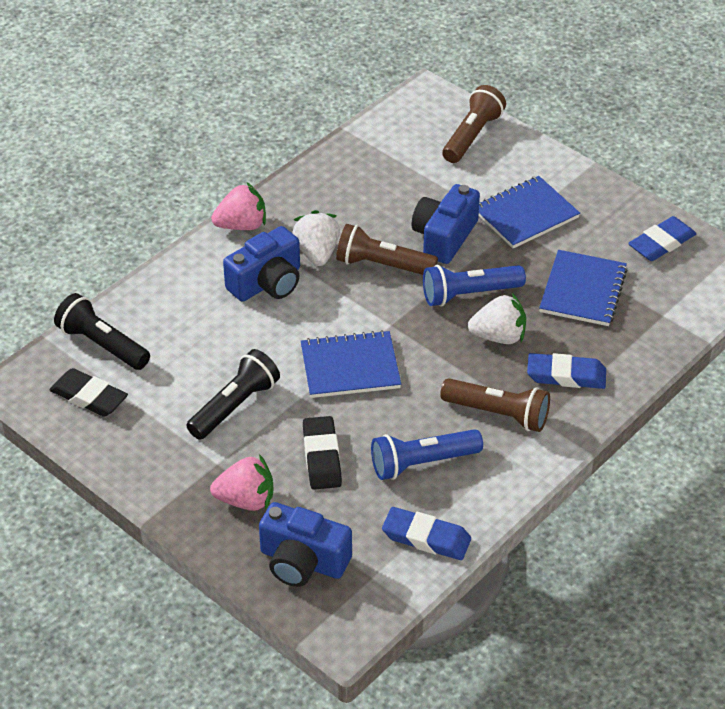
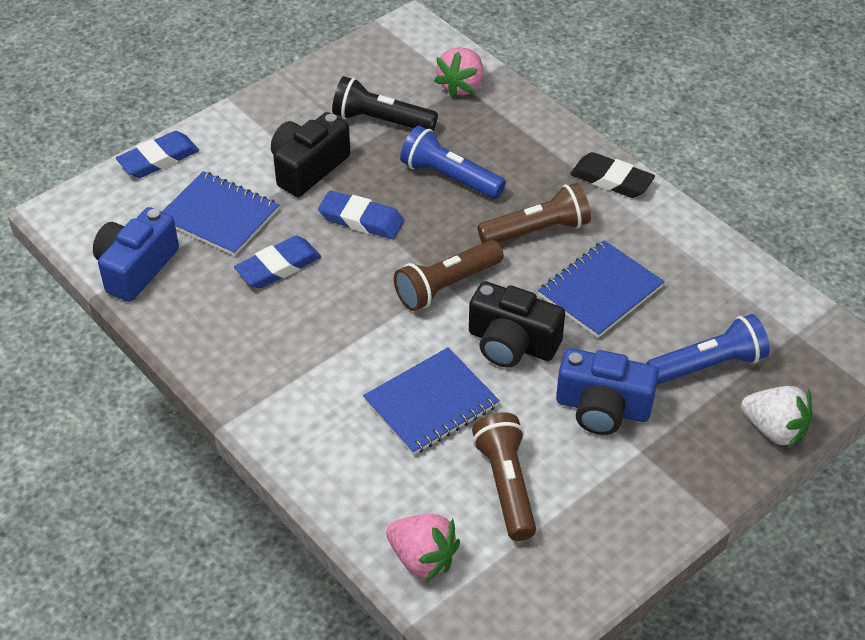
black camera: none = 0 -> [271,112,350,197] [469,281,565,367] = 2
black eraser: [50,368,128,417] [303,416,342,490] = 2 -> [570,152,655,198] = 1
black flashlight: [54,293,150,370] [186,349,280,440] = 2 -> [332,76,438,131] = 1
blue camera: [223,226,300,302] [259,502,352,587] [411,184,480,264] = 3 -> [93,207,179,302] [556,348,659,435] = 2
white strawberry: [292,210,340,266] [468,293,526,344] = 2 -> [741,386,812,448] = 1

